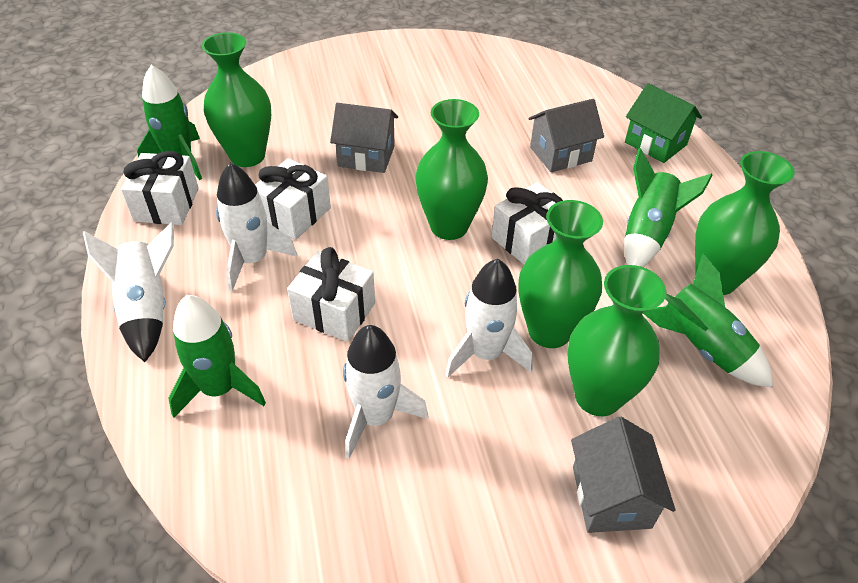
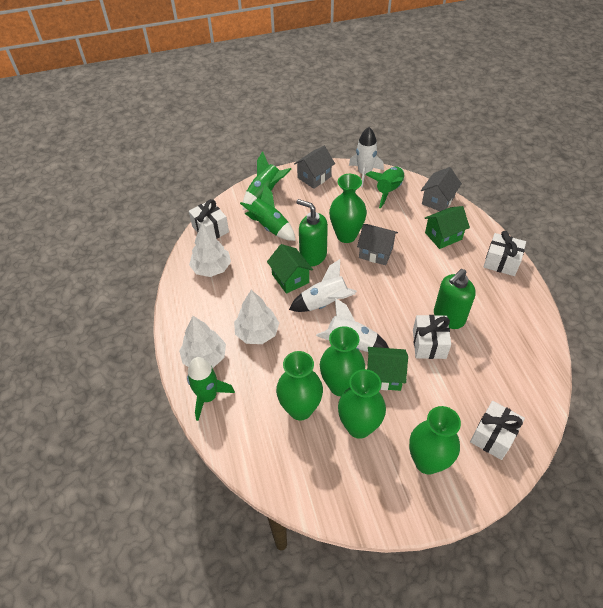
green house: [625,83,702,163] = 1 -> [267,244,313,294] [367,347,408,391] [425,206,470,249] = 3
green soap dispenser: none = 0 -> [297,199,328,267] [434,269,476,329] = 2
white rocket: [83,222,174,362] [216,163,297,291] [343,325,428,459] [445,259,533,377] = 4 -> [289,259,357,312] [316,298,389,352] [349,127,384,187] = 3
white tree: none = 0 -> [179,316,226,368] [189,223,231,277] [234,290,279,344] = 3

